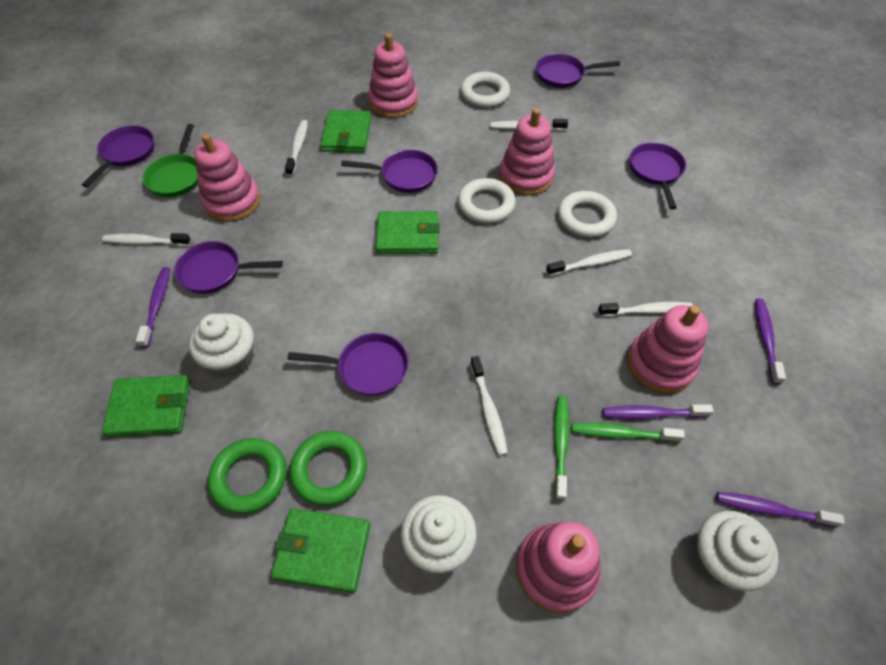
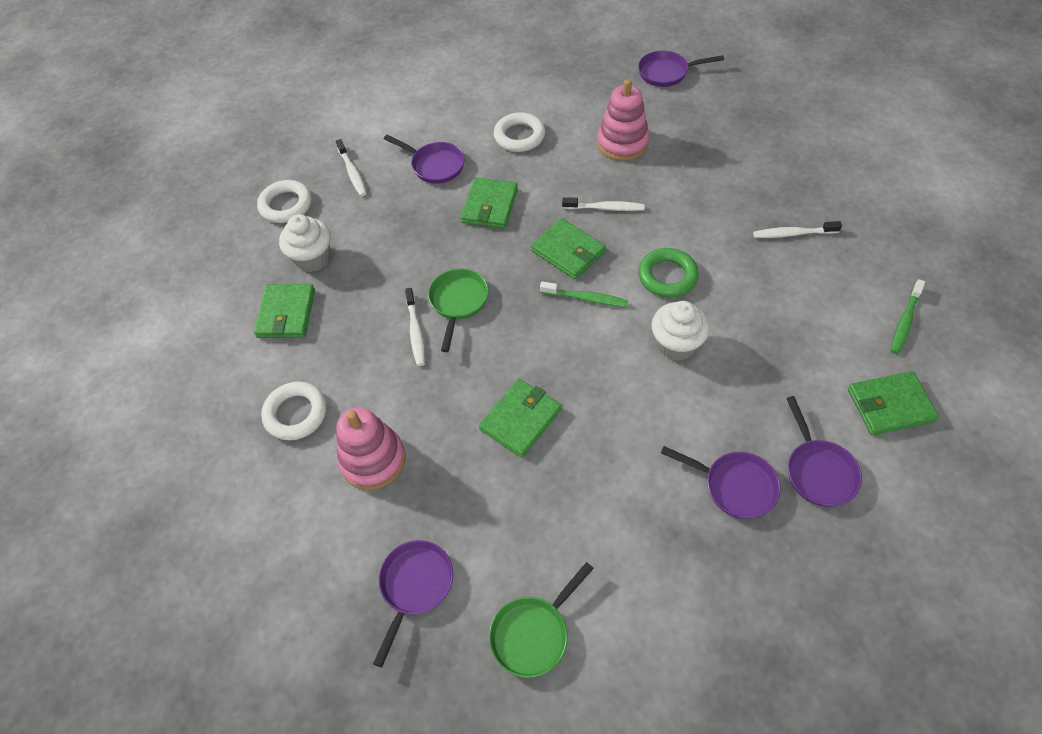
green pan: [142,124,199,197] = 1 -> [428,269,489,352] [489,562,594,678] = 2
green ring: [208,438,287,514] [290,431,367,506] = 2 -> [638,248,699,297] = 1
green wallet: [101,375,191,437] [271,508,370,593] [321,110,371,153] [376,211,440,254] = 4 -> [254,284,315,338] [461,177,518,229] [479,379,562,458] [531,218,606,279] [848,371,939,435] = 5
pink stacking toy: [194,134,260,222] [368,33,418,118] [499,108,555,196] [516,522,601,613] [627,305,708,394] = 5 -> [336,407,406,490] [597,79,650,161] = 2
purple pan: [82,126,154,188] [174,241,283,294] [287,333,408,396] [341,150,438,193] [536,54,620,88] [629,142,686,209] = 6 -> [373,540,453,667] [384,135,465,184] [638,51,724,87] [661,446,781,519] [786,396,862,507] = 5
purple toothbrush: [136,267,170,348] [602,404,714,419] [716,492,845,528] [755,299,786,384] = 4 -> none = 0
white cupcake: [189,313,254,377] [401,495,477,573] [694,511,779,591] = 3 -> [279,214,331,272] [652,301,710,361] = 2
white toothbrush: [102,233,191,246] [285,120,308,176] [470,356,508,456] [491,119,568,131] [546,249,632,276] [598,302,693,316] = 6 -> [336,139,367,196] [405,288,425,366] [562,197,645,211] [753,221,842,238] = 4

